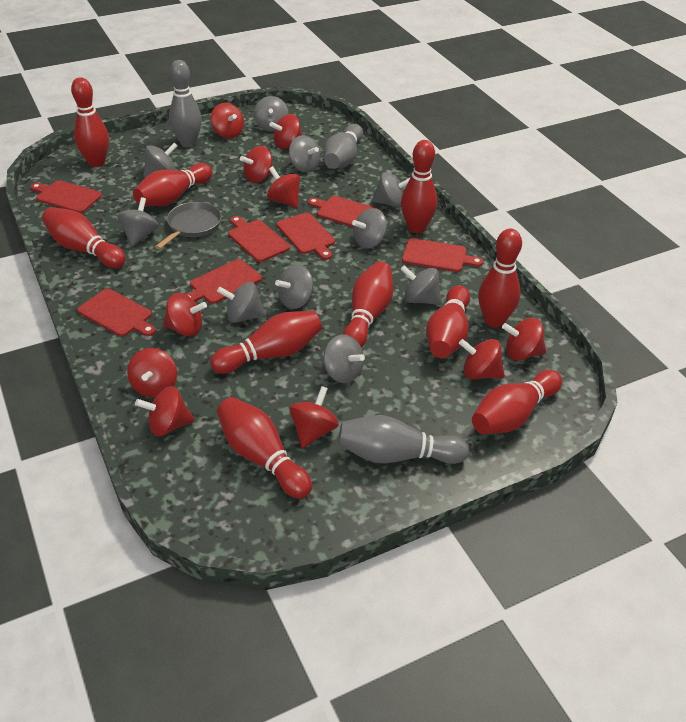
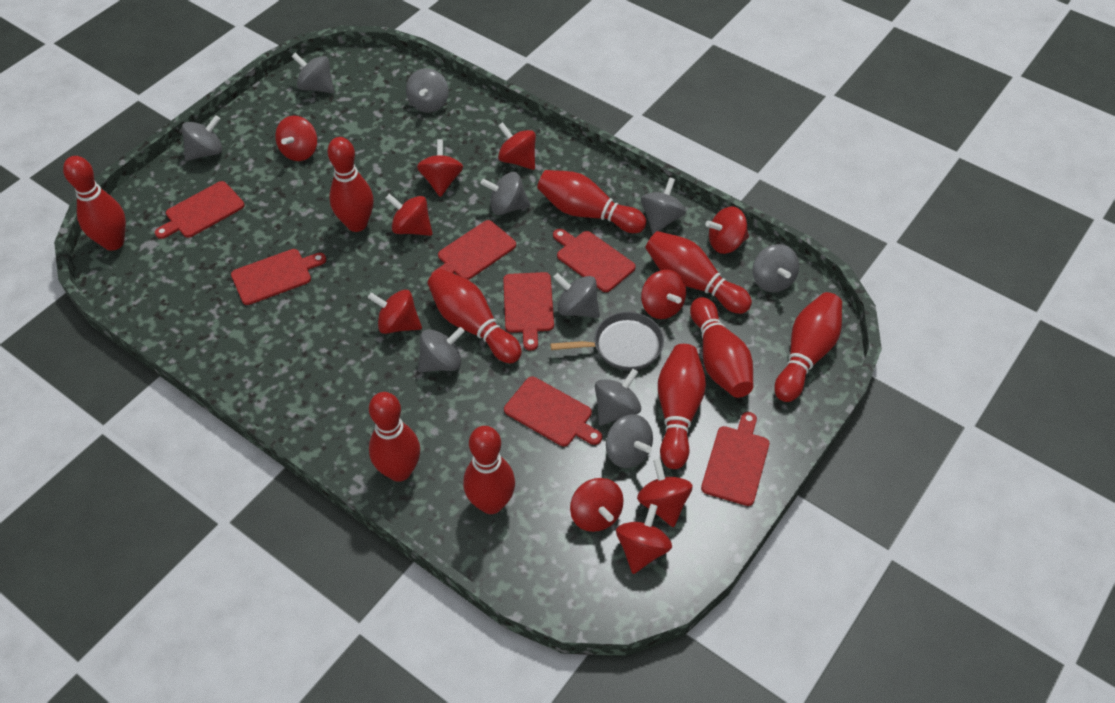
grey bowling pin: [169,60,202,147] [323,124,363,169] [338,415,469,464] = 3 -> none = 0

